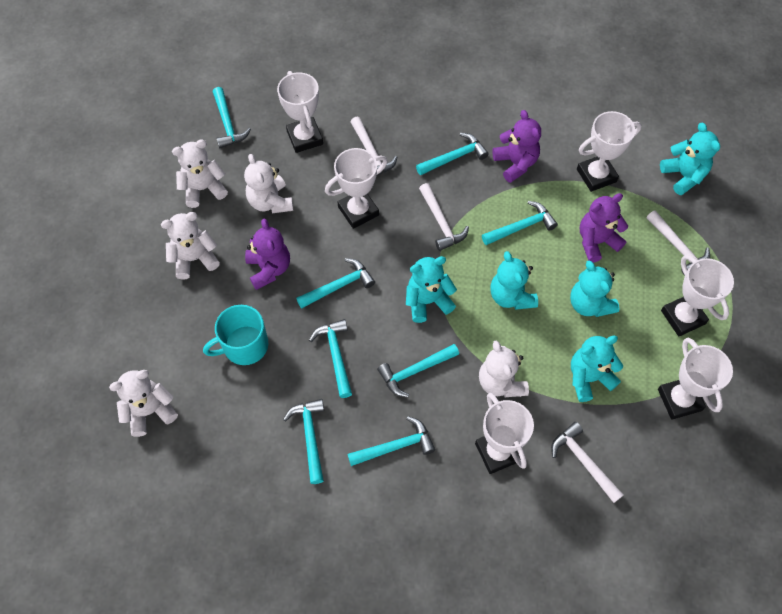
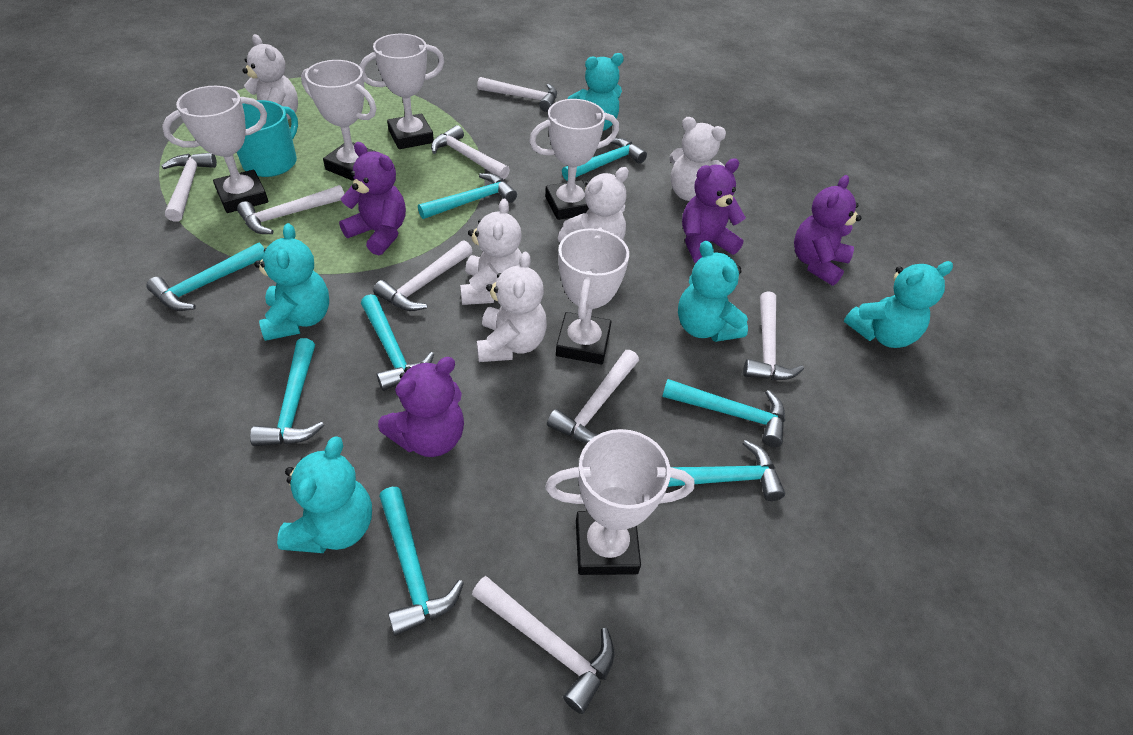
purple teddy bear: [245,219,290,290] [492,110,541,183] [580,193,628,263] = 3 -> [339,142,406,255] [378,357,464,457] [682,158,746,263] [794,175,861,286] = 4
white hammer: [350,116,397,176] [419,183,469,251] [551,422,623,503] [646,210,710,274] = 4 -> [161,153,217,222] [237,185,344,234] [373,240,472,311] [431,125,510,180] [472,576,615,714] [477,77,557,112] [547,350,639,443] [743,291,804,380] = 8

